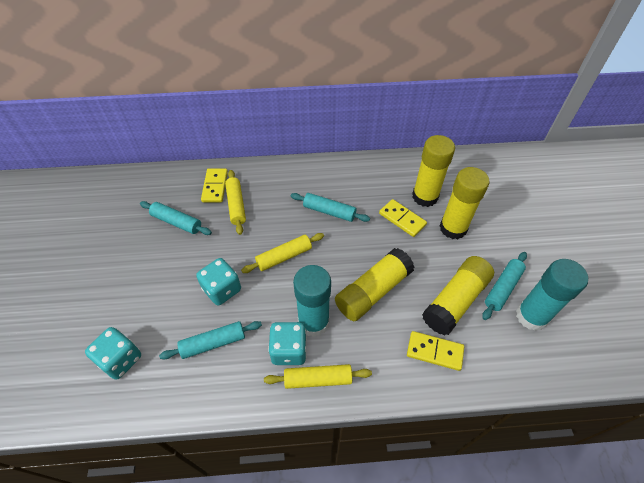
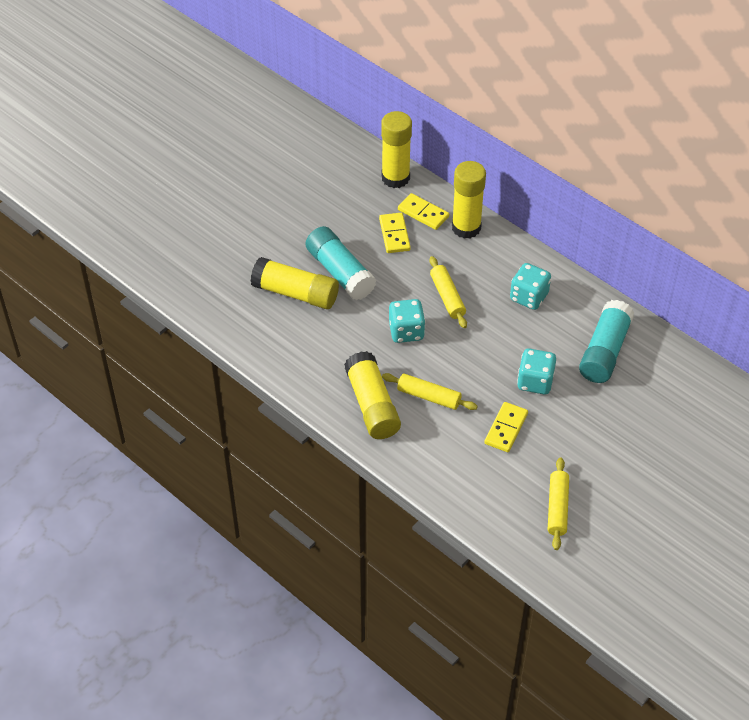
turquoise rolling pin: [140,201,212,235] [159,321,262,359] [291,193,370,222] [482,252,527,320] = 4 -> none = 0

